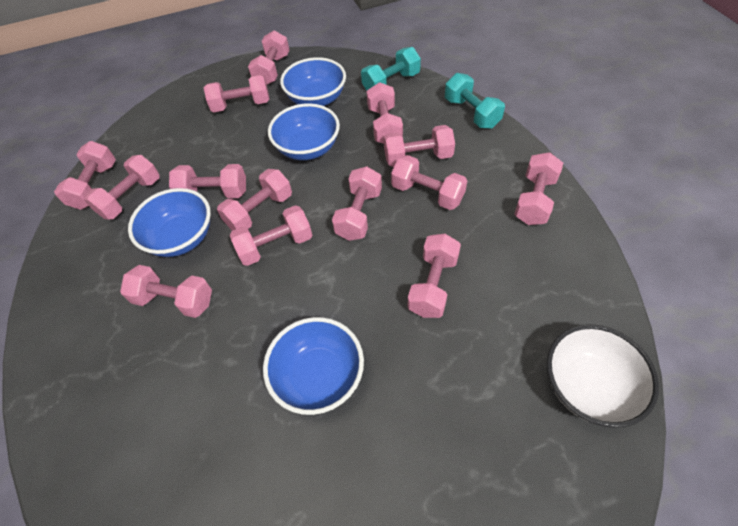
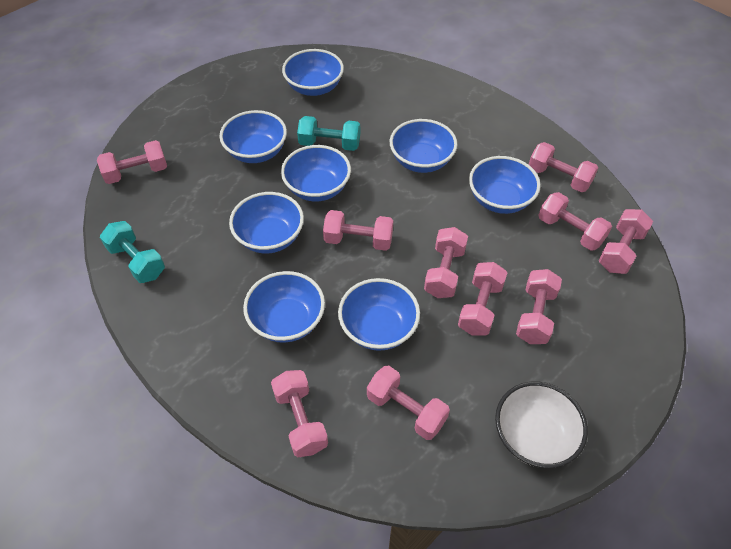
blue bowl: [128,188,211,257] [263,317,364,415] [268,103,340,160] [280,57,346,106] = 4 -> [220,110,287,163] [229,192,304,254] [243,271,325,343] [281,145,351,202] [282,49,344,96] [338,278,420,351] [390,119,457,173] [469,156,541,214] = 8
pink dumbbell: [54,141,116,210] [84,155,160,219] [120,265,212,318] [169,164,246,198] [204,74,270,112] [217,169,292,231] [230,205,312,266] [248,30,290,85] [332,166,382,241] [367,82,403,144] [384,125,455,167] [391,155,467,210] [407,234,461,318] [514,152,563,225] = 14 -> [97,140,167,184] [271,370,328,457] [323,210,393,251] [367,365,450,440] [424,227,468,298] [458,262,507,336] [516,269,562,344] [529,142,598,192] [538,192,612,251] [598,209,653,274] = 10

